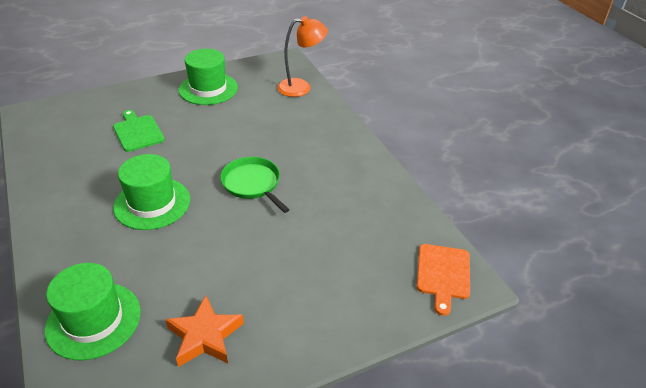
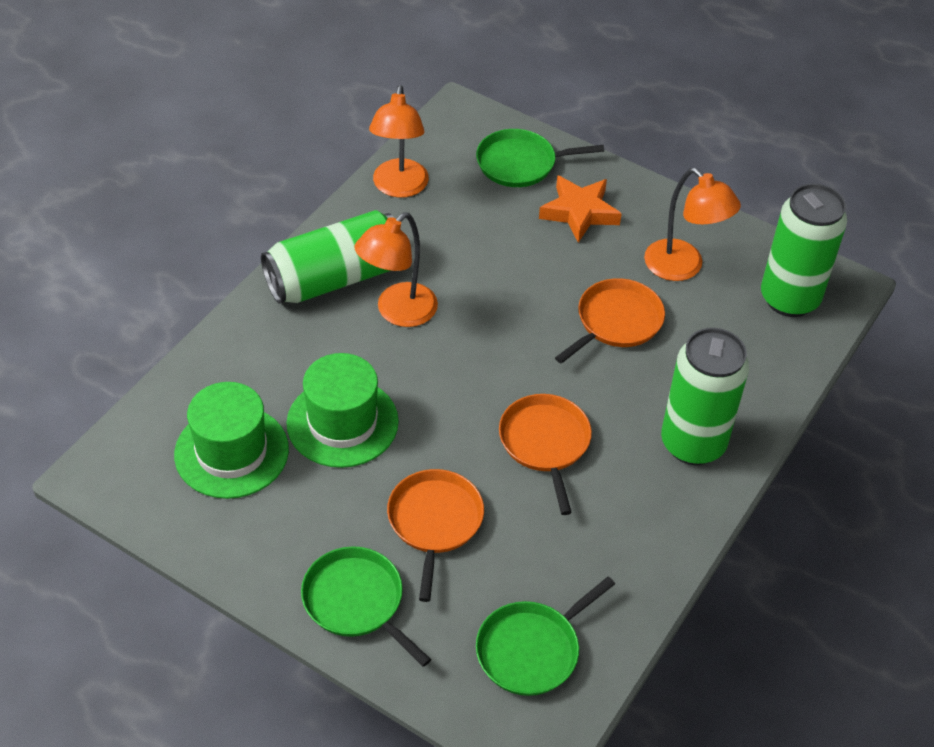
green can: none = 0 -> [261,210,401,304] [661,328,749,465] [761,184,847,317] = 3
green cutting board: [113,110,165,152] = 1 -> none = 0
green hat: [45,263,141,360] [113,154,190,230] [179,49,238,105] = 3 -> [174,382,289,499] [286,353,399,468] = 2
green pan: [220,157,290,213] = 1 -> [301,546,431,667] [476,129,604,187] [476,577,615,696] = 3
orange cutting board: [417,244,470,316] = 1 -> none = 0
orange lamp: [277,16,328,97] = 1 -> [354,212,438,327] [369,85,429,198] [644,168,741,281] = 3
orange pan: none = 0 -> [387,469,484,602] [499,394,592,515] [555,278,665,364] = 3

